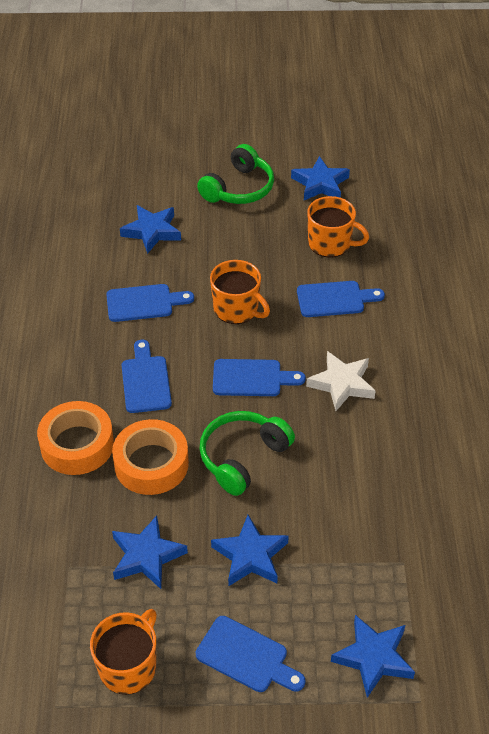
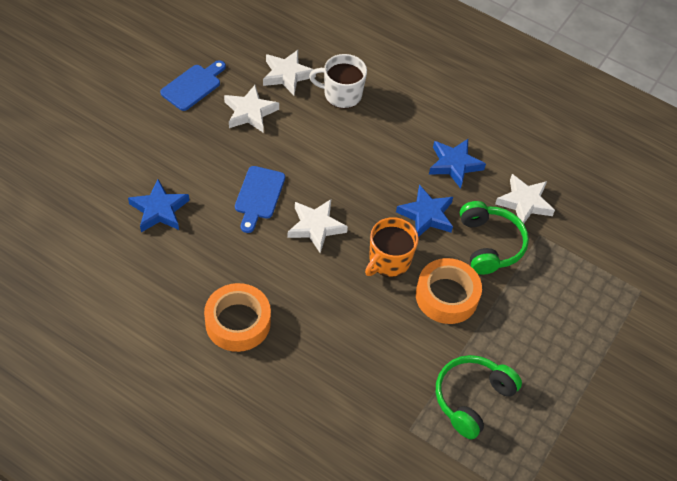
blue cutting board: [106,284,194,322] [122,340,172,413] [196,616,306,692] [213,359,306,396] [297,281,385,317] = 5 -> [160,60,226,111] [235,166,285,233] = 2
blue star: [112,515,188,589] [120,205,181,254] [211,515,289,586] [291,156,350,200] [331,615,415,698] = 5 -> [128,179,189,232] [396,185,453,237] [429,139,486,189] = 3
orange mug: [90,609,157,695] [210,260,270,324] [307,196,369,257] = 3 -> [365,217,419,277] = 1
white mug: none = 0 -> [309,54,367,109] = 1
white star: [306,351,376,411] = 1 -> [224,85,279,132] [263,50,316,95] [287,199,348,253] [495,174,555,224] = 4

